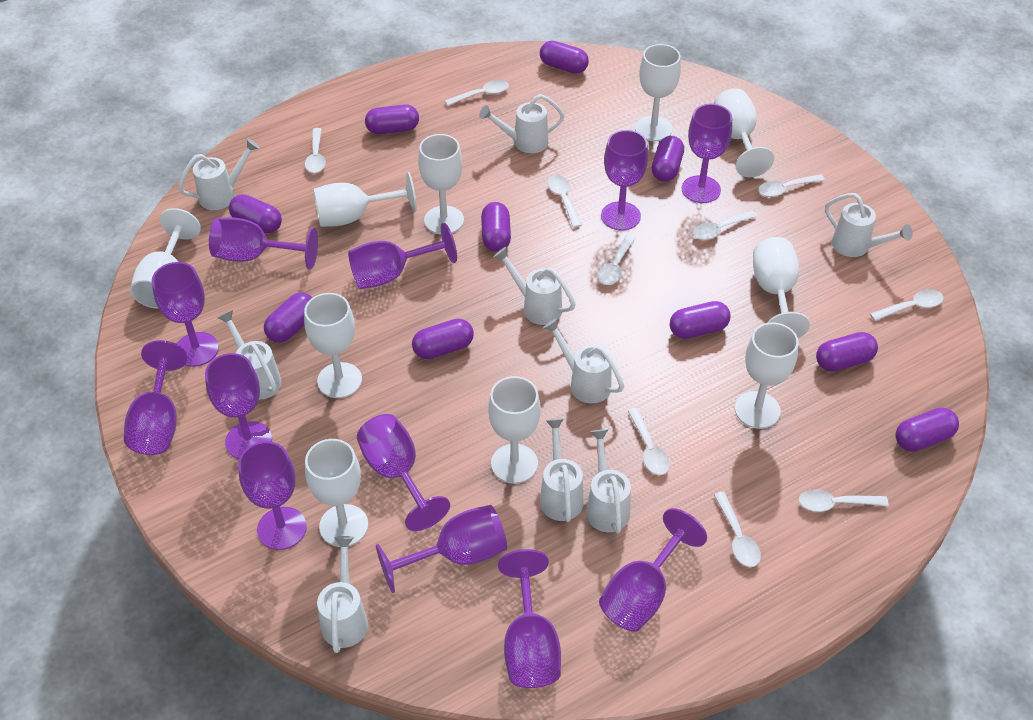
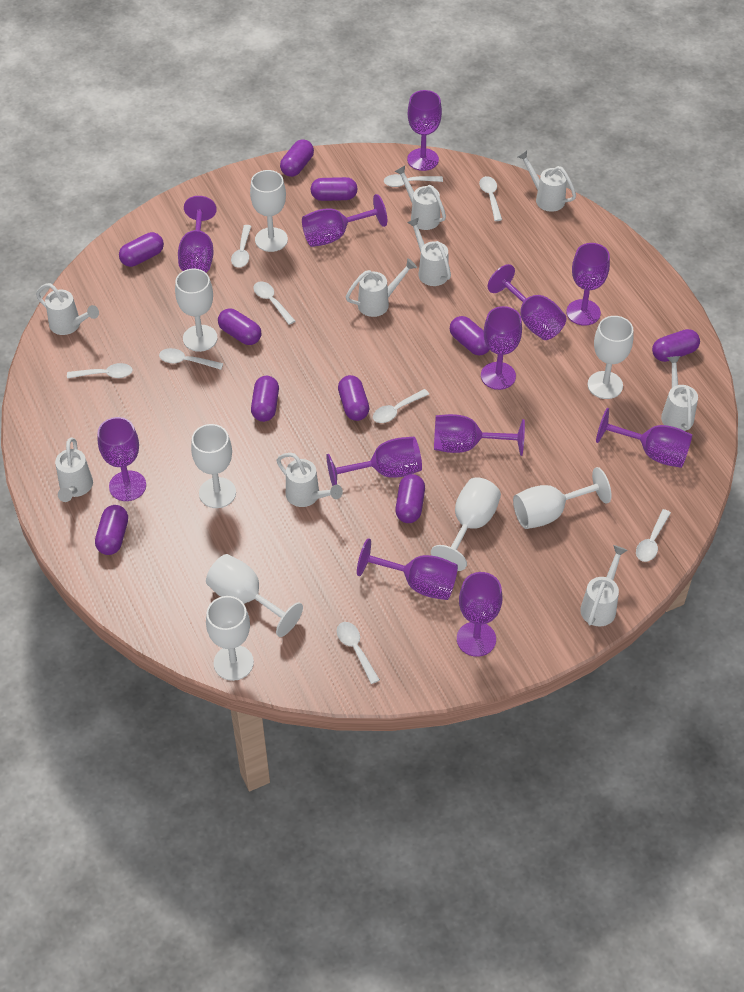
white goblet: [130,208,201,309] [304,293,362,398] [305,439,368,547] [313,172,417,227] [418,134,464,235] [488,376,541,484] [635,44,681,141] [714,88,774,177] [735,322,799,429] [753,237,810,338] = 10 -> [175,269,218,352] [191,424,236,508] [206,554,303,637] [206,596,254,681] [250,170,288,252] [431,477,501,571] [513,467,612,529] [588,316,633,399] = 8
white spoon: [305,128,326,173] [445,80,509,106] [547,175,582,228] [598,235,635,285] [628,408,670,475] [693,211,758,240] [714,492,761,567] [758,174,825,197] [799,489,889,512] [870,289,944,321] = 10 -> [67,363,133,379] [159,348,223,370] [231,225,251,268] [253,282,295,325] [337,622,380,684] [373,389,429,423] [384,174,443,187] [479,176,502,221] [636,509,671,562] = 9

